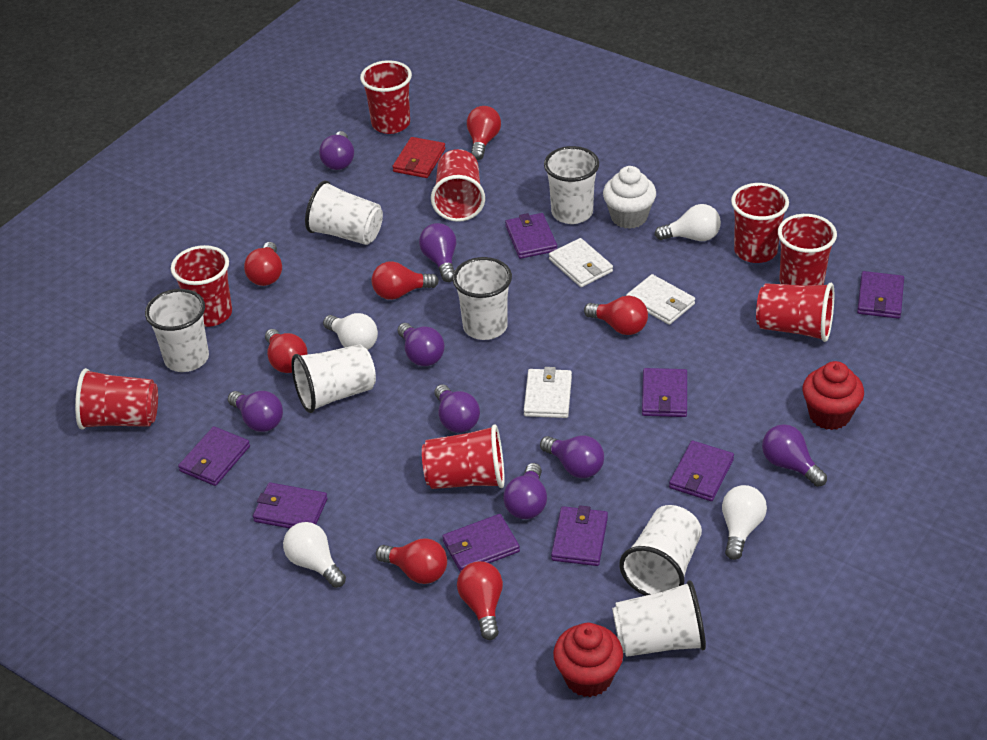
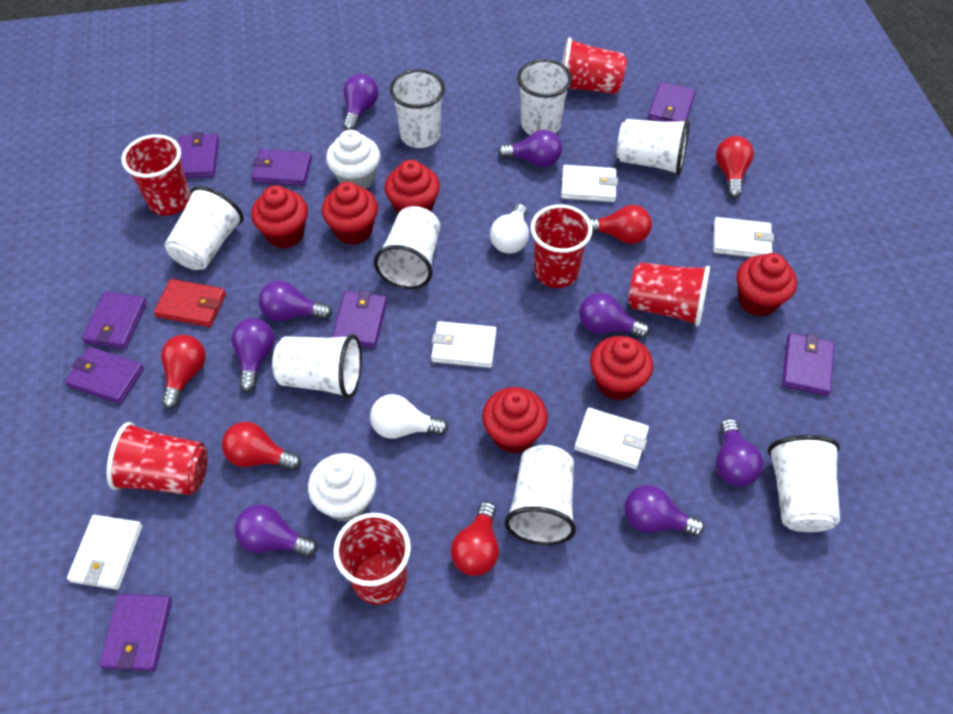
red cup: [75,368,158,430] [171,245,232,327] [360,60,412,134] [422,424,505,489] [431,149,485,222] [731,183,789,263] [756,283,834,342] [778,214,837,285] = 8 -> [107,422,208,495] [122,134,190,215] [333,513,411,605] [531,204,593,288] [562,38,627,94] [628,262,710,327] = 6
red cupcake: [553,623,623,697] [803,361,864,430] = 2 -> [251,185,308,248] [322,182,378,245] [384,160,440,215] [482,387,548,454] [590,336,653,401] [737,253,797,317] = 6
red light bulb: [244,242,282,286] [265,329,308,373] [372,261,439,300] [376,538,447,584] [457,561,503,640] [467,106,501,160] [584,296,648,335] = 7 -> [161,335,206,409] [222,422,301,471] [451,502,499,576] [589,205,652,244] [716,136,754,198] = 5
white cup: [145,289,209,372] [291,344,376,413] [305,181,383,245] [452,257,512,340] [544,146,599,224] [612,580,706,657] [619,505,702,596] = 7 -> [165,186,244,270] [272,334,362,399] [374,206,440,289] [390,69,445,148] [504,445,576,545] [517,59,572,135] [617,119,690,175] [768,435,840,532] = 8
white cupcake: [603,166,656,229] = 1 -> [308,453,376,522] [326,130,380,189] = 2
white light bulb: [283,522,346,588] [323,313,378,350] [655,204,721,241] [722,485,767,560] = 4 -> [370,394,448,439] [490,204,529,254] = 2
white wallet: [524,367,572,418] [549,238,613,287] [626,274,695,325] = 3 -> [67,515,142,590] [431,321,497,368] [561,165,618,202] [574,407,649,469] [713,217,774,257] = 5

